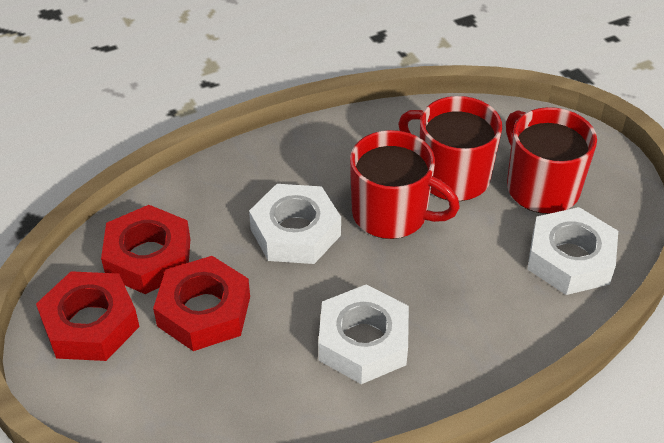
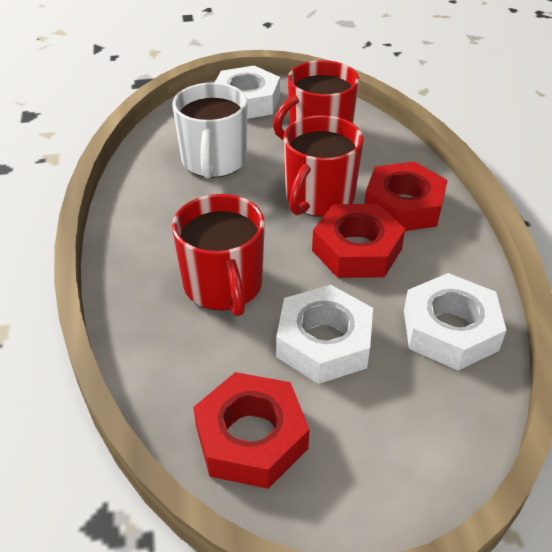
white mug: none = 0 -> [172,82,248,178] = 1

